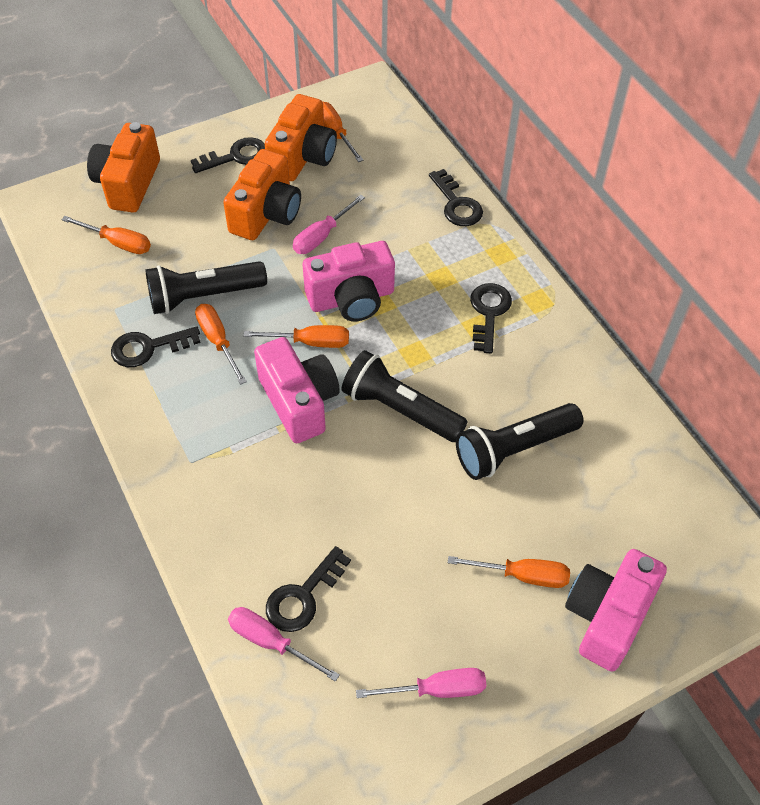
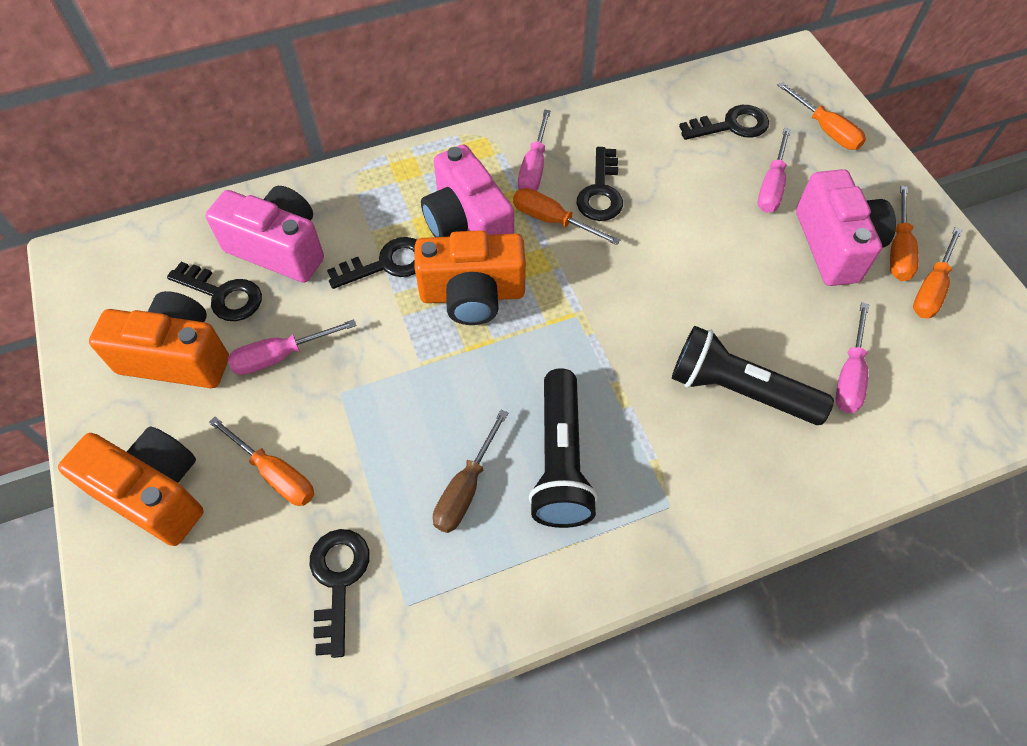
black flashlight: [146,261,267,314] [342,350,468,442] [456,403,583,480] = 3 -> [529,368,598,528] [672,326,834,425] = 2
brown screwdriver: none = 0 -> [433,410,508,533] = 1
pink screwdriver: [228,607,340,682] [293,195,365,254] [356,668,486,698] = 3 -> [228,319,357,375] [518,109,551,191] [758,128,791,213] [835,302,869,413] = 4

